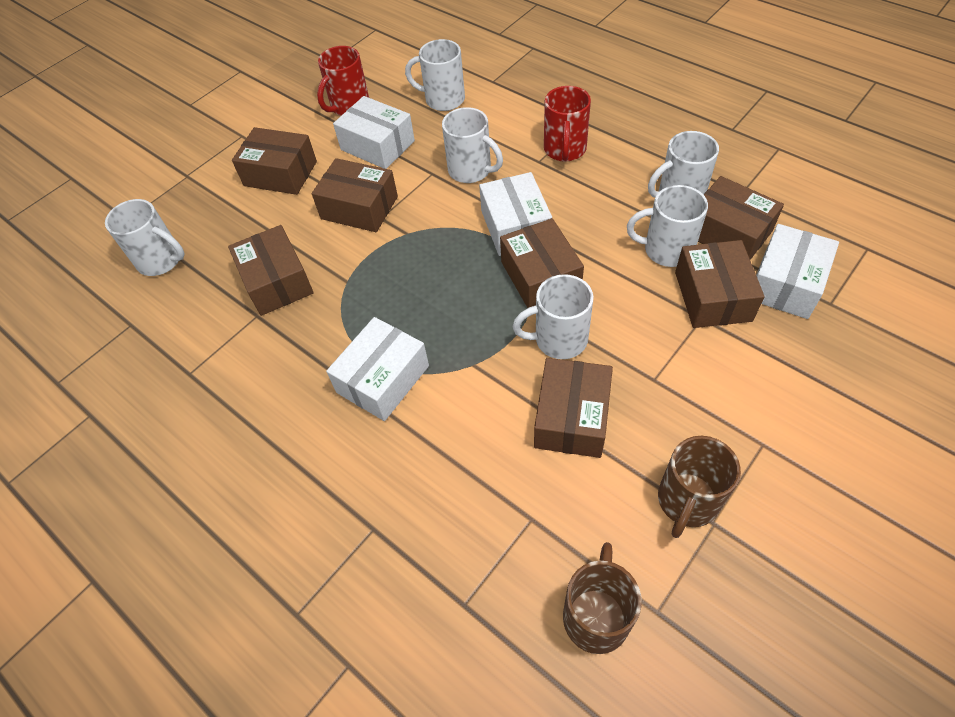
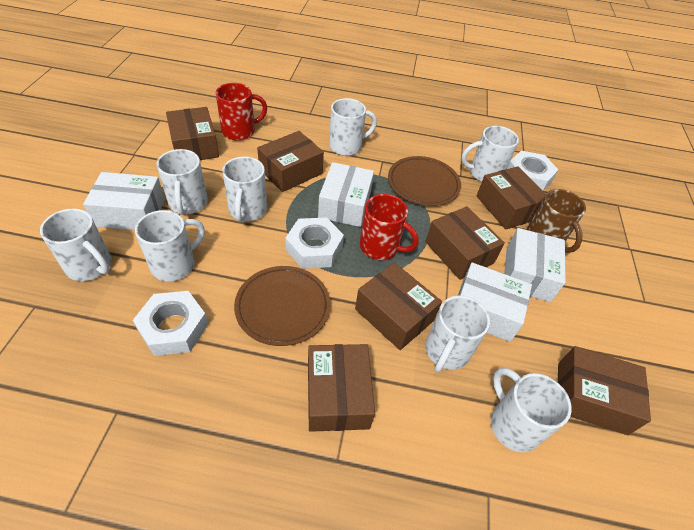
brown mug: [563,542,642,654] [658,436,741,538] = 2 -> [526,189,586,253] = 1
brown plate: none = 0 -> [234,266,330,346] [388,156,461,206] = 2
white mug: [105,199,184,276] [405,39,465,111] [442,107,503,183] [512,274,594,359] [627,185,708,267] [648,131,719,197] = 6 -> [40,208,111,281] [135,210,205,282] [157,149,208,215] [222,157,267,222] [329,98,377,156] [425,296,490,373] [461,126,519,182] [491,368,572,452] = 8
white nut: none = 0 -> [133,291,208,356] [285,217,344,269] [507,151,558,191] = 3

